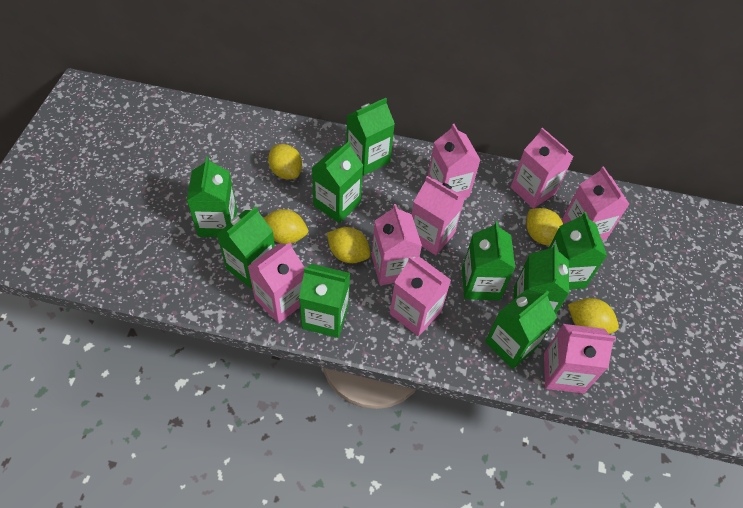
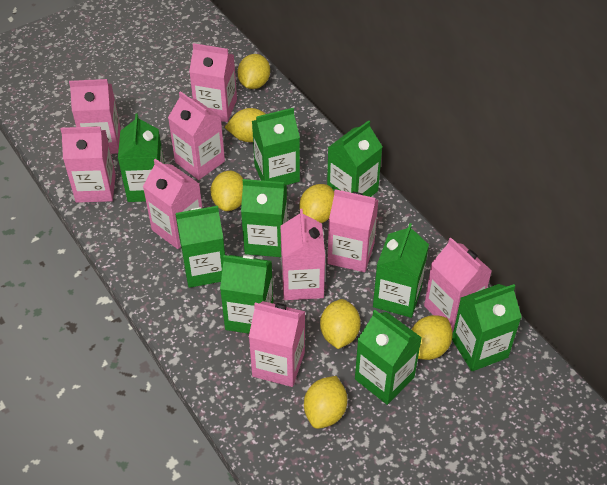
pink carton: [248,242,304,323] [372,204,422,286] [390,256,451,336] [412,176,465,255] [428,124,480,198] [511,128,573,208] [544,324,616,394] [562,166,629,240] = 8 -> [61,126,116,203] [69,79,121,154] [143,159,202,249] [168,91,225,180] [189,43,237,122] [249,301,305,387] [280,209,325,300] [327,189,378,272] [424,238,492,332] = 9
yellow lemon: [264,209,308,244] [268,144,302,179] [327,227,370,263] [526,208,563,245] [568,298,619,334] = 5 -> [211,171,243,211] [225,108,265,142] [238,54,270,89] [300,184,334,223] [304,376,347,429] [320,299,361,349] [411,315,453,360] = 7

